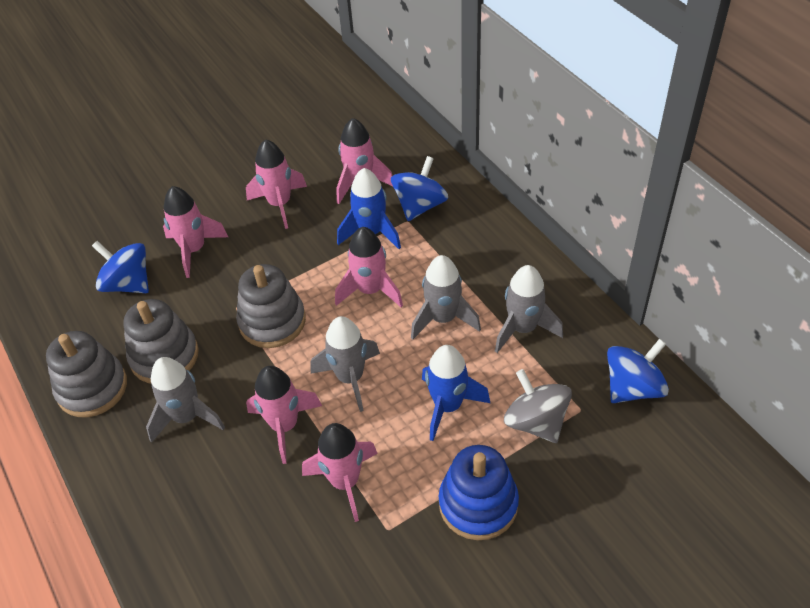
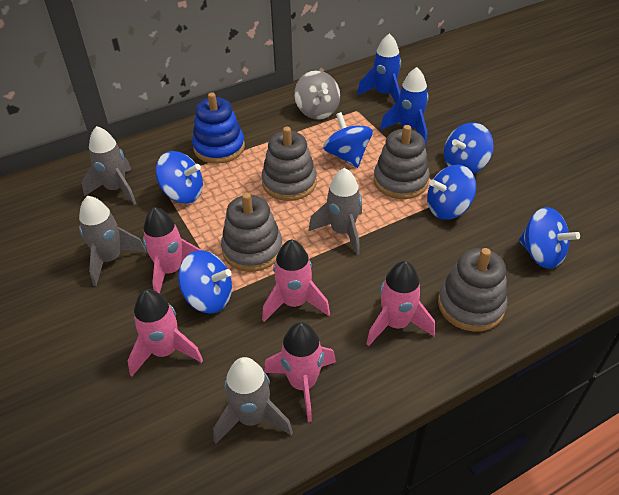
blue spinning top: [92,241,149,293] [391,156,448,221] [607,339,669,403] = 3 -> [156,151,203,203] [178,250,232,314] [323,112,373,168] [427,165,476,220] [444,123,494,174] [519,207,580,269] = 6
grey stacking toy: [46,331,127,418] [123,299,199,384] [236,264,306,348] = 3 -> [221,193,283,272] [262,127,317,201] [374,125,430,199] [438,248,508,332] = 4
pink rocket: [163,186,228,278] [246,139,307,229] [246,366,322,464] [302,423,378,522] [335,227,403,307] [336,118,393,204] = 6 -> [128,289,203,377] [143,207,201,294] [262,239,330,322] [264,322,336,422] [366,261,435,346] = 5

